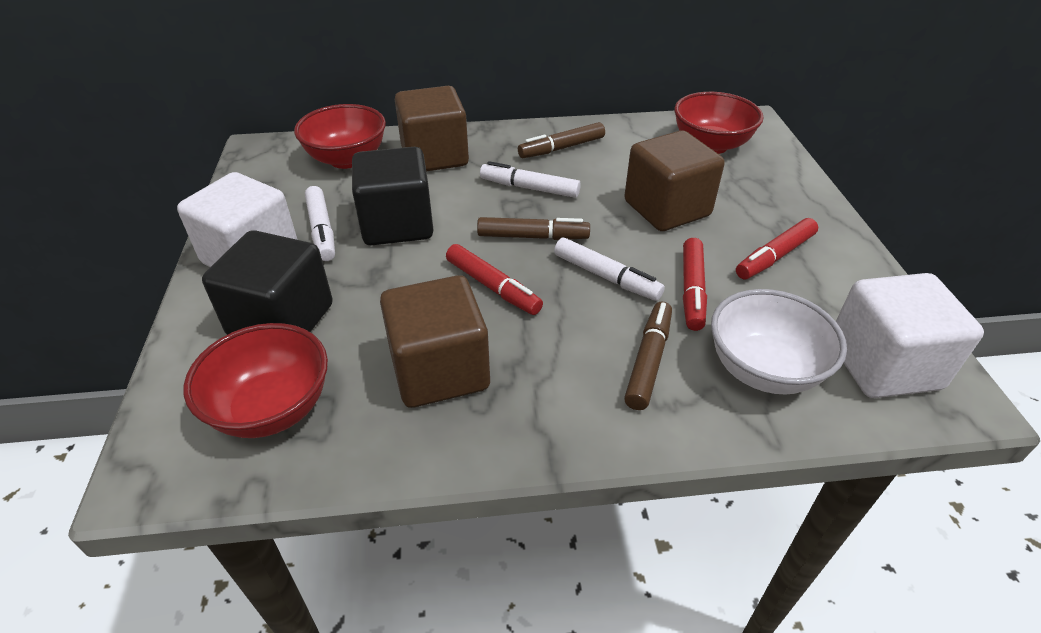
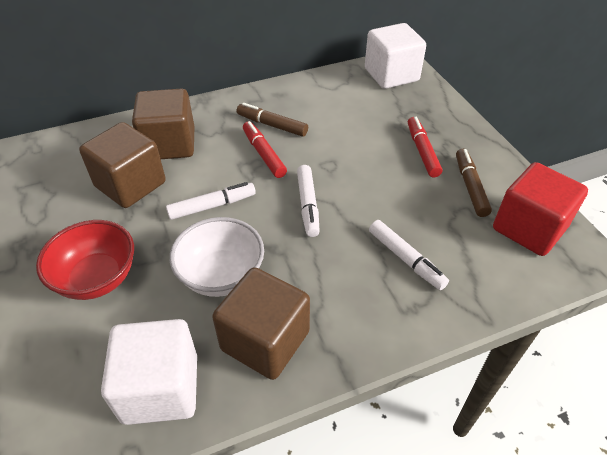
black cube: [202,230,333,335] [352,147,434,245] = 2 -> none = 0
brown marker: [477,217,590,240] [518,122,605,158] [624,302,672,410] = 3 -> [237,103,308,137] [456,149,492,217] = 2
red bowl: [184,323,328,438] [294,104,386,169] [674,92,764,154] = 3 -> [36,220,134,300] = 1
red cube: none = 0 -> [493,162,588,256] = 1
red marker: [446,244,543,315] [683,238,707,331] [736,218,818,279] = 3 -> [243,121,287,178] [408,117,442,178] = 2

